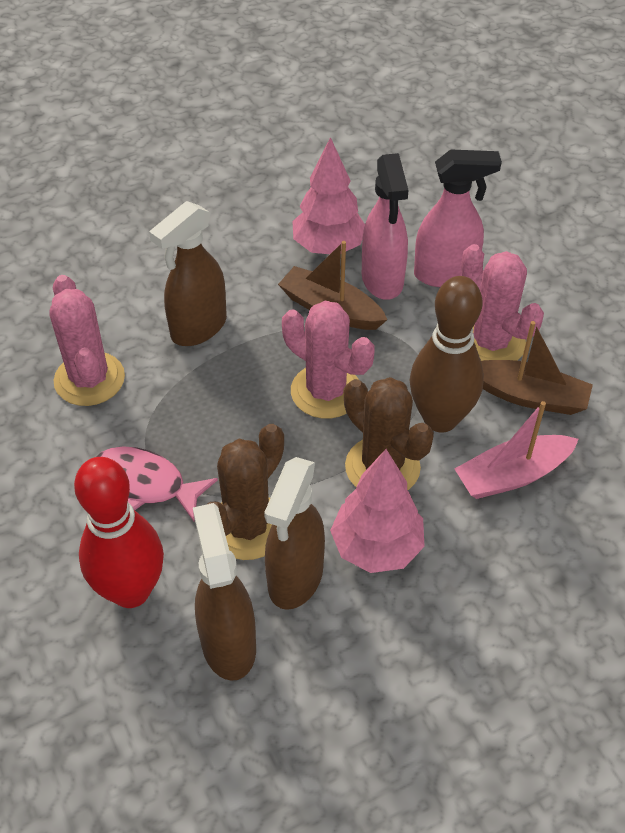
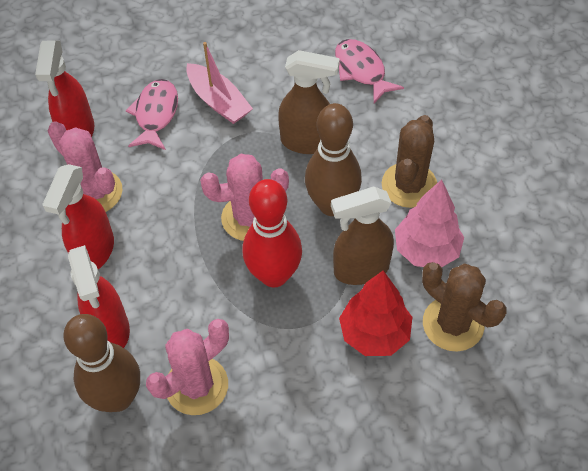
brown boat: [278,241,388,330] [481,321,593,415] = 2 -> none = 0
brown bowling pin: [410,276,484,432] = 1 -> [63,314,140,412] [305,103,362,216] = 2
brown spray bottle: [149,201,227,346] [193,503,256,681] [264,457,325,610] = 3 -> [278,50,340,154] [331,187,394,285] = 2
pink fish: [96,446,218,521] = 1 -> [126,79,178,150] [335,39,404,103] = 2
pink spray bottle: [362,153,409,300] [414,149,502,287] = 2 -> none = 0
pink tree: [292,137,365,254] [330,449,425,573] = 2 -> [395,179,464,268] = 1
red spray bottle: none = 0 -> [35,41,94,137] [42,164,114,269] [68,245,130,348] = 3
red tree: none = 0 -> [339,270,412,356] = 1

